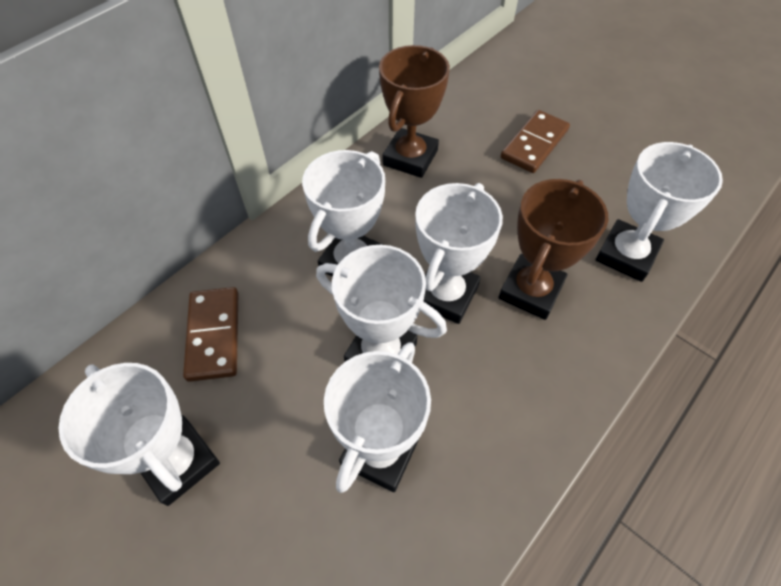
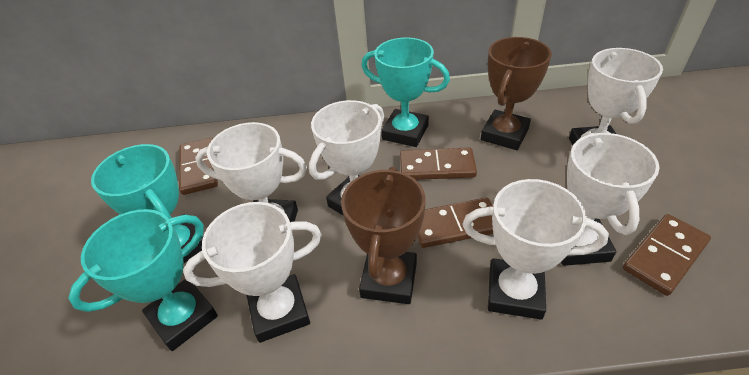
brown domino: [183,287,239,382] [501,110,570,173] = 2 -> [179,138,218,195] [400,147,477,180] [417,197,493,248] [623,214,711,296] = 4
turquoise trophy: none = 0 -> [68,209,218,351] [91,144,203,263] [361,37,450,147] = 3

